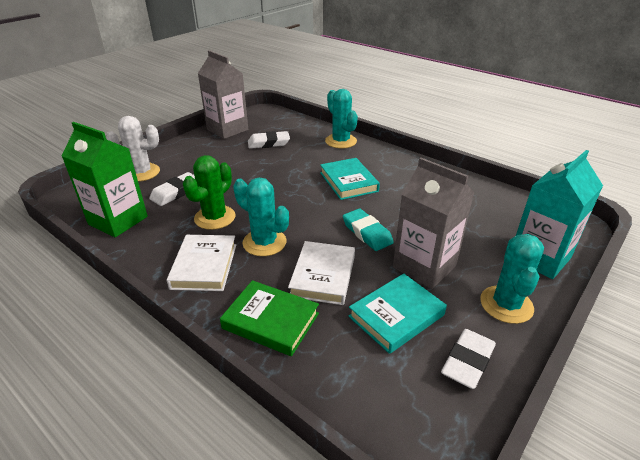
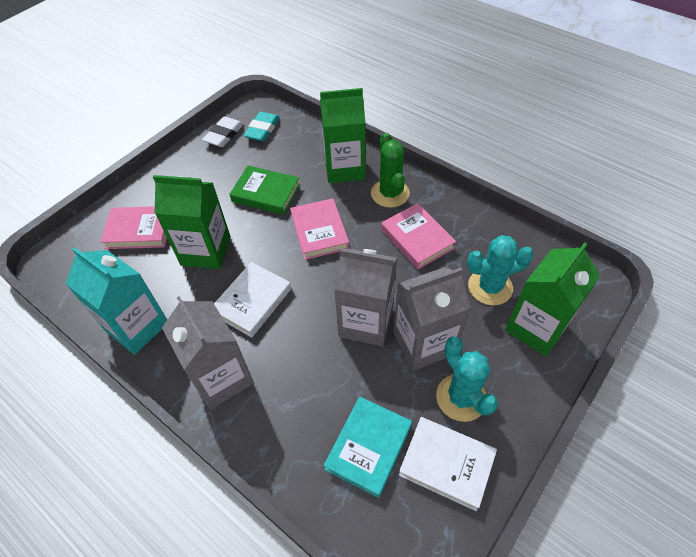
green carton: [61,122,148,237] = 1 -> [153,175,231,269] [320,88,366,183] [505,242,600,357] = 3
grey carton: [198,50,248,139] [393,157,474,289] = 2 -> [162,296,254,409] [334,248,397,346] [393,267,470,371] = 3
pink book: none = 0 -> [100,206,167,249] [290,198,349,260] [381,203,456,269] = 3
turquoise book: [320,158,380,200] [348,274,447,354] = 2 -> [324,396,412,498] = 1
turquoise cactus: [233,178,289,256] [325,89,358,149] [480,234,544,324] = 3 -> [436,336,498,422] [467,235,534,305] = 2
white cactus: [106,116,160,182] = 1 -> none = 0
white eraser: [149,172,195,206] [248,131,290,149] [441,329,496,389] = 3 -> [202,116,244,147] = 1

